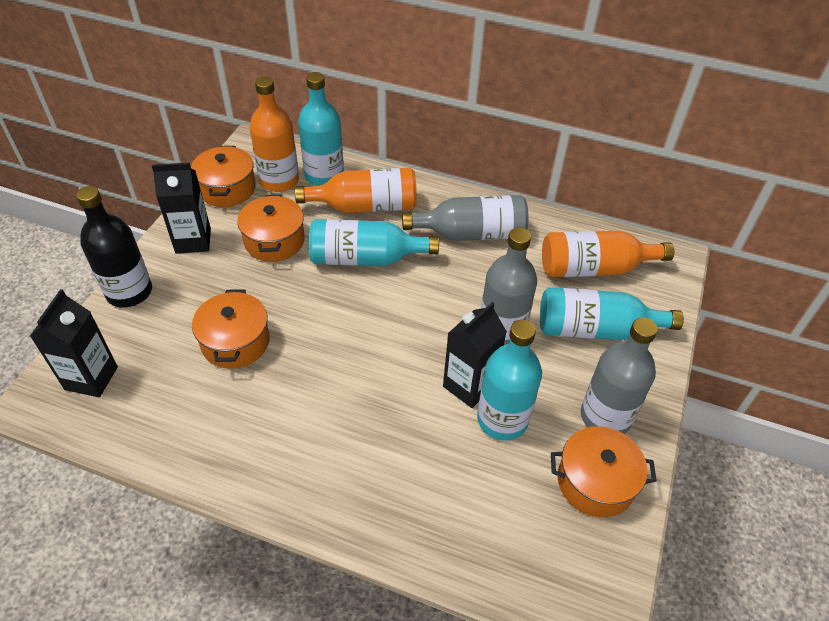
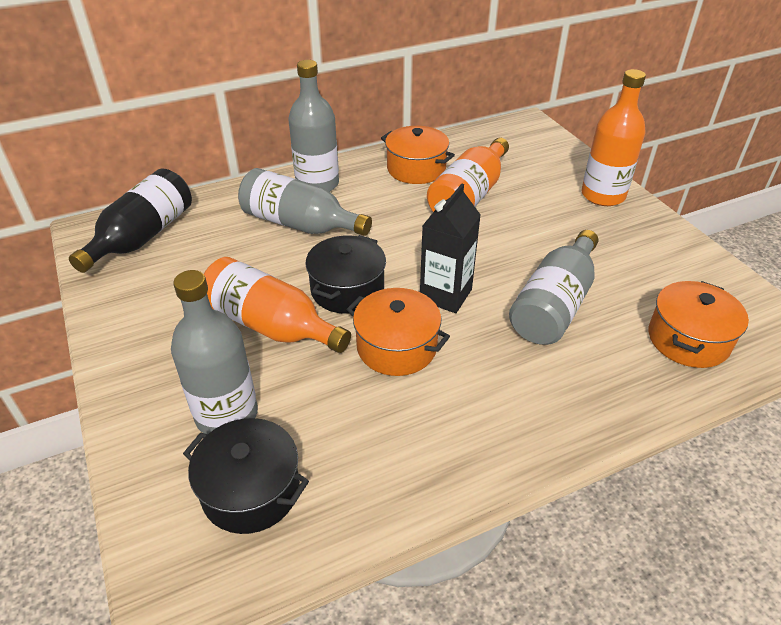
black carton: [30,289,118,397] [152,163,211,254] [443,302,507,408] = 3 -> [420,183,481,313] = 1
black pot: none = 0 -> [183,418,309,534] [305,235,386,314] = 2
grey bottle: [402,195,529,241] [481,227,537,345] [581,317,658,434] = 3 -> [171,270,258,434] [238,168,372,236] [288,60,339,192] [509,230,598,345] = 4
orange pot: [191,146,256,207] [192,289,270,369] [237,195,305,262] [551,426,657,517] = 4 -> [346,288,450,376] [381,126,455,184] [649,281,749,368] = 3
turquoise bottle: [298,72,344,186] [309,219,439,266] [477,320,542,441] [540,287,684,340] = 4 -> none = 0

